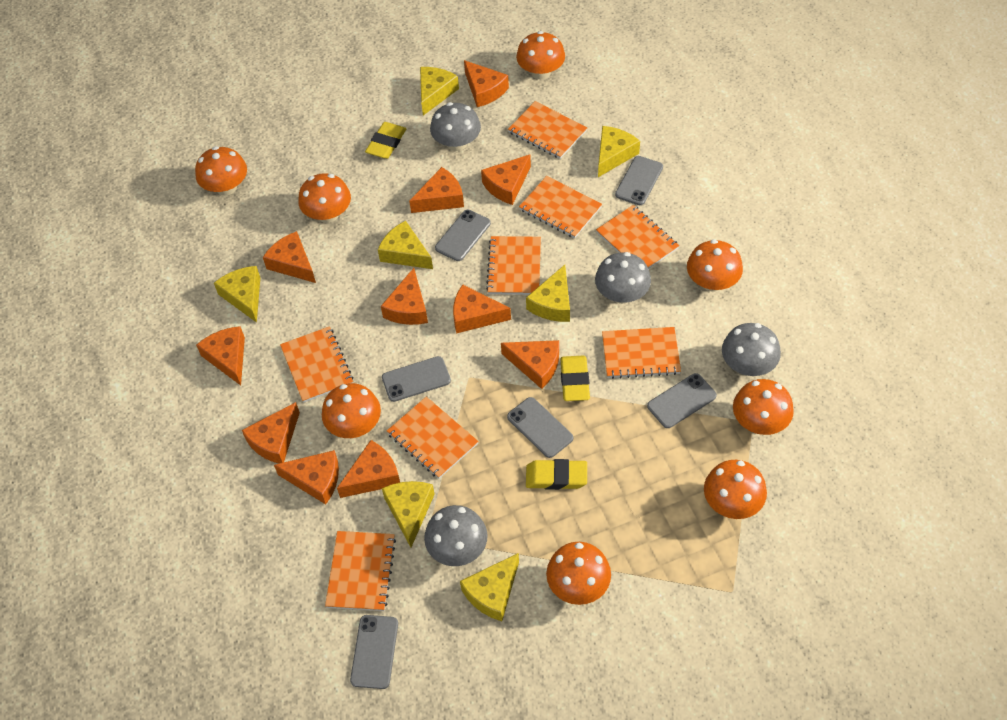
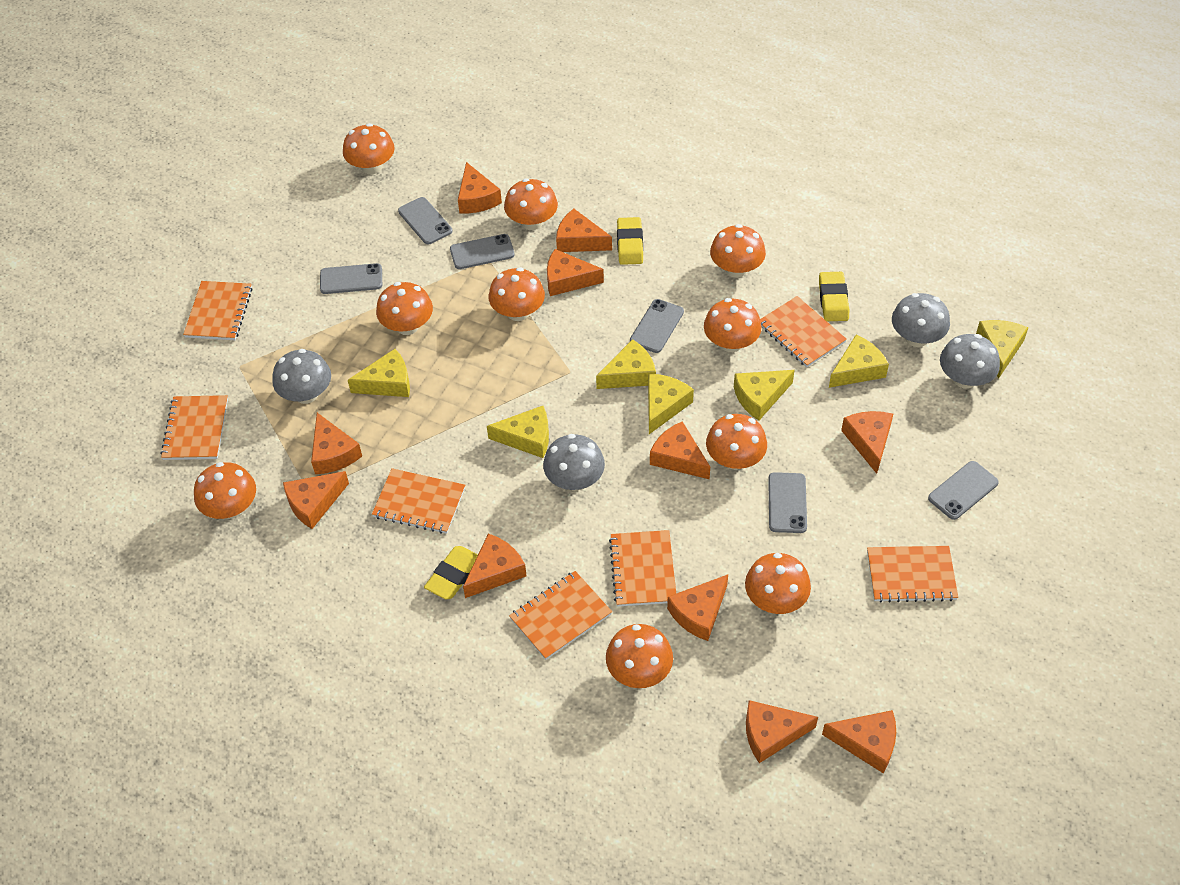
orange mushroom: [195,146,247,196] [298,173,351,223] [322,383,381,438] [516,31,565,80] [546,542,611,605] [687,239,743,291] [704,460,767,519] [733,379,794,435] = 8 -> [194,462,256,519] [343,123,395,174] [376,282,433,335] [489,267,545,321] [504,178,558,230] [606,624,673,688] [704,298,761,352] [706,414,767,470] [710,224,766,278] [745,553,811,614] = 10
orange notebook: [280,326,354,403] [325,531,396,611] [387,397,479,479] [486,236,541,295] [508,101,587,159] [519,176,602,238] [596,205,679,269] [602,327,681,379] = 8 -> [160,395,228,460] [183,281,252,340] [372,468,465,534] [509,571,612,660] [609,530,676,607] [760,296,847,367] [867,546,958,603] = 7

